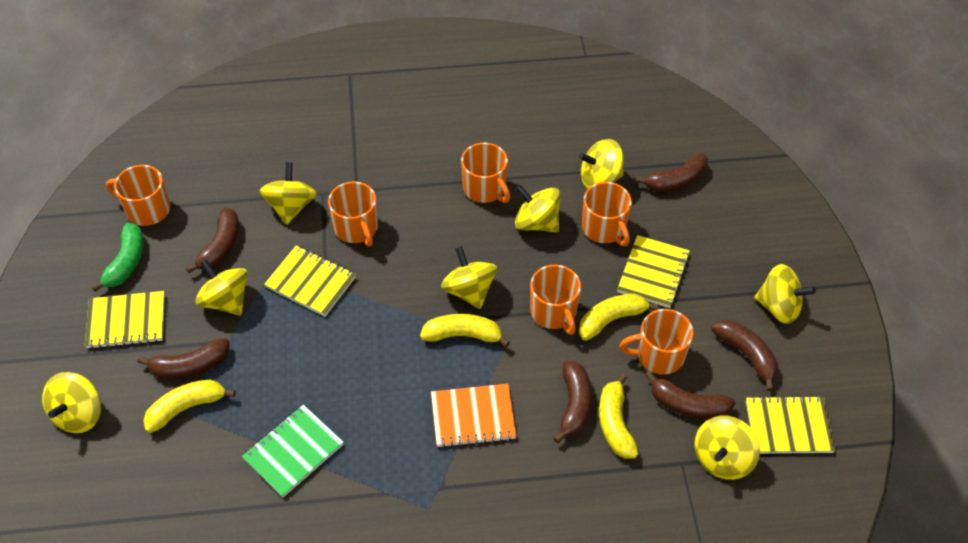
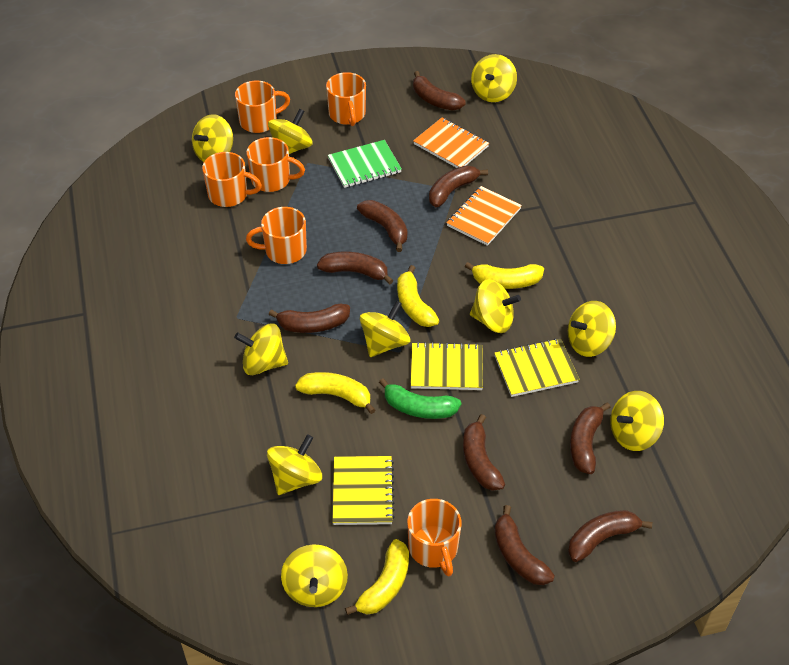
brown banana: [138,338,229,379] [186,207,239,273] [553,361,592,443] [636,153,708,192] [645,371,735,419] [711,320,778,391] = 6 -> [269,304,350,333] [317,252,394,284] [357,200,408,252] [413,71,466,110] [429,166,488,207] [463,414,505,491] [494,505,555,585] [568,510,652,562] [570,402,611,474] = 9
orange notebook: [431,384,516,448] = 1 -> [413,118,489,168] [447,186,522,246] = 2
yellow notebook: [85,291,165,349] [264,246,356,317] [617,235,690,308] [746,395,836,454] = 4 -> [333,456,395,525] [411,342,483,390] [494,338,580,397] = 3
yellow spinning top: [42,372,101,433] [195,259,248,315] [259,162,317,225] [441,246,497,309] [515,185,561,232] [579,139,624,189] [695,416,760,480] [754,264,816,324] = 8 -> [192,114,233,162] [234,324,288,375] [267,434,322,495] [268,108,313,154] [281,544,348,607] [360,301,410,357] [470,279,521,333] [471,54,517,102] [568,301,616,357] [610,391,664,451] = 10

